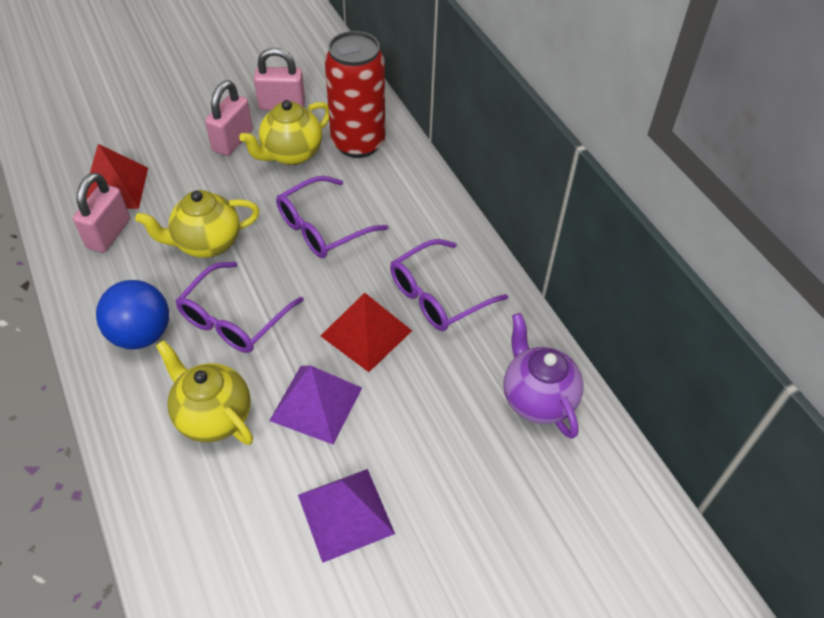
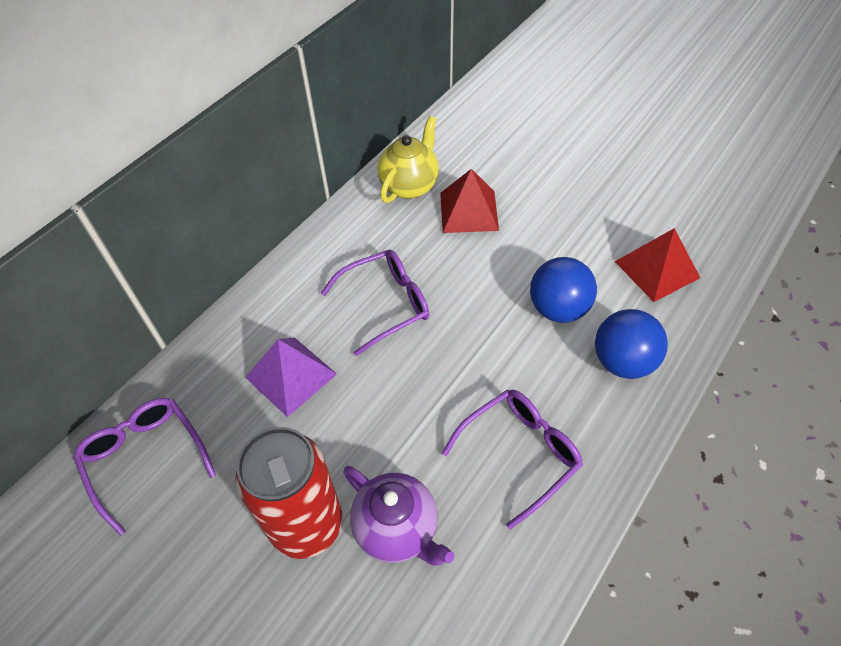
blue ball: [96,280,169,350] = 1 -> [530,257,597,323] [595,309,668,379] = 2
pink padlock: [73,172,130,253] [205,80,253,156] [254,48,305,110] = 3 -> none = 0
purple pyramid: [269,365,362,445] [298,469,395,563] = 2 -> [245,337,337,417] = 1
yellow teapot: [135,190,260,258] [156,340,253,445] [239,100,329,165] = 3 -> [378,116,439,203] = 1

